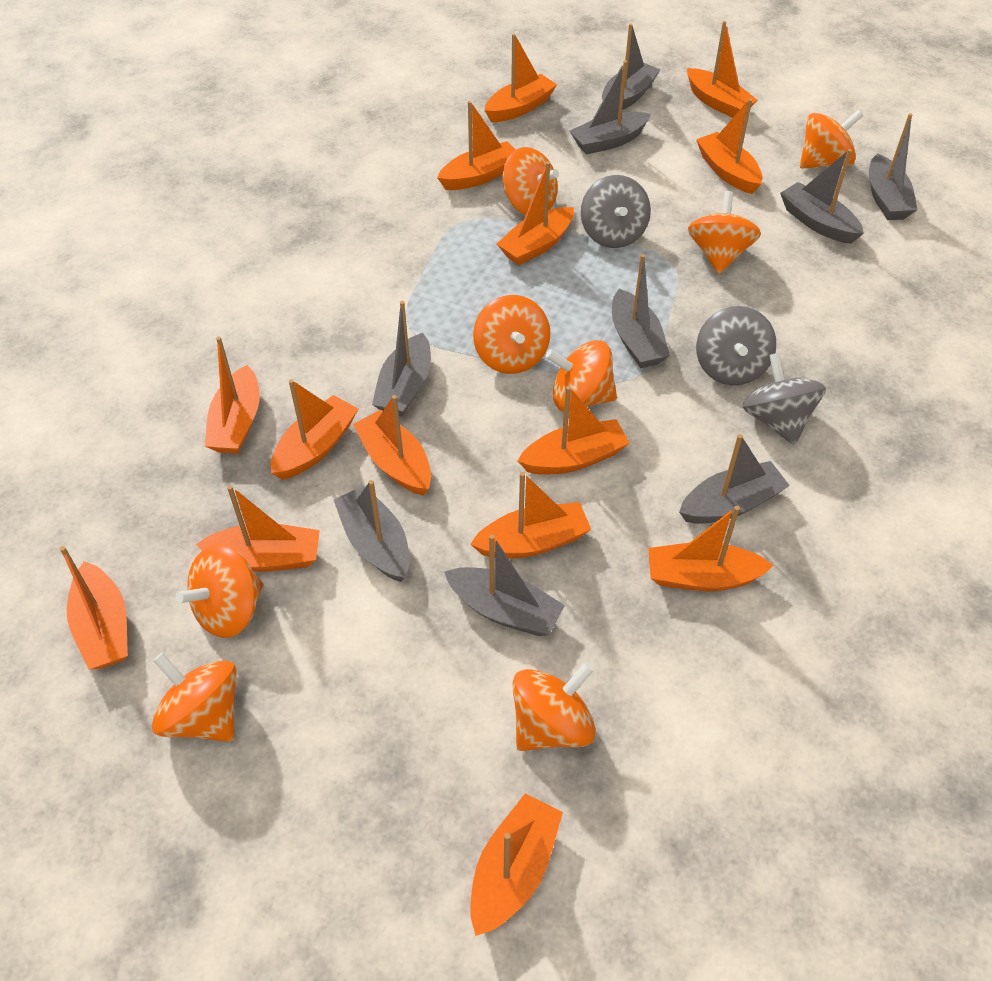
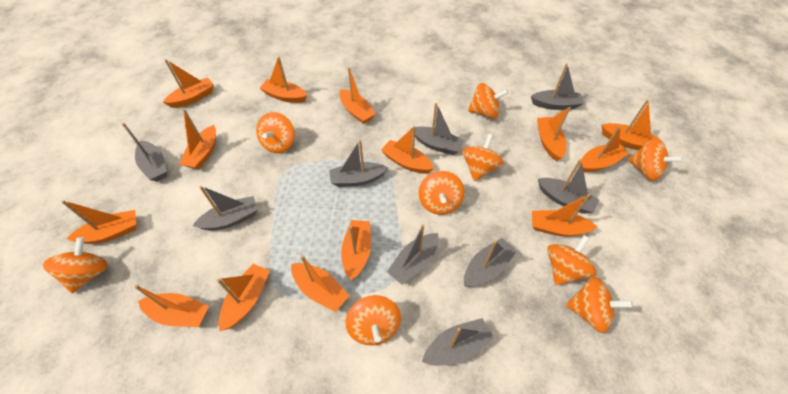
grey spinning top: [581,175,651,248] [696,306,776,385] [742,353,826,445] = 3 -> none = 0
orange spinning top: [152,653,237,742] [176,544,263,638] [473,295,550,374] [503,147,559,215] [512,662,596,751] [545,340,617,412] [688,191,761,274] [800,110,863,169] = 8 -> [43,237,108,294] [256,112,295,153] [345,295,401,346] [419,171,465,215] [462,134,504,181] [468,83,508,119] [547,235,597,285] [566,277,633,333] [628,138,683,181] = 9

